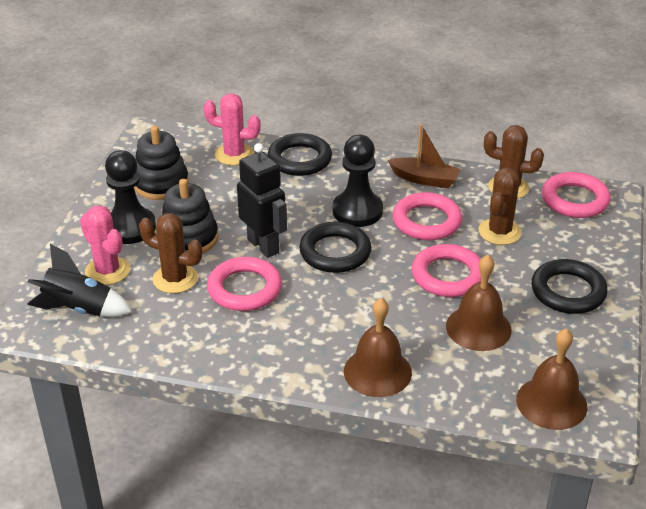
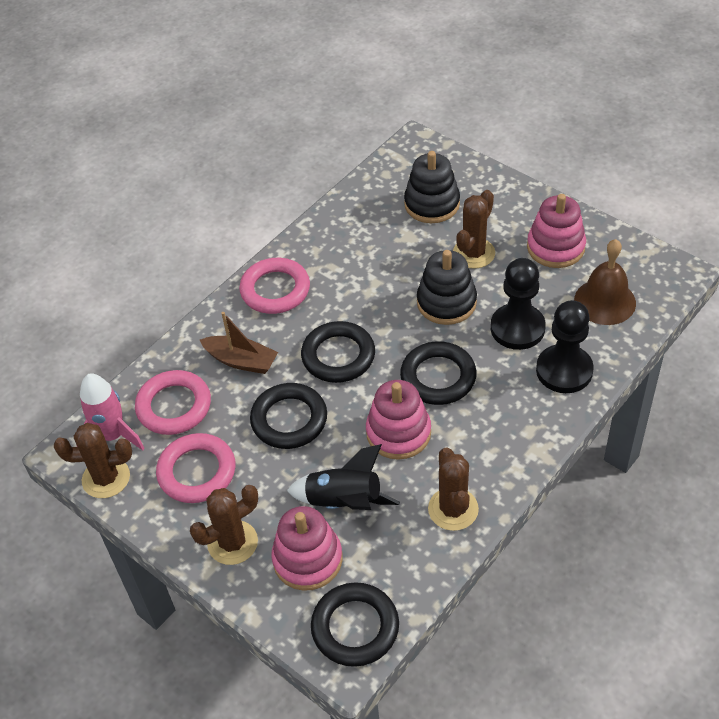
black ring: [268,133,332,176] [299,222,372,273] [531,259,608,314] = 3 -> [250,383,327,449] [301,321,375,383] [311,582,399,667] [400,341,477,405] = 4
black robot: [237,143,287,258] = 1 -> none = 0
brown bell: [344,298,412,397] [446,255,512,351] [516,328,587,430] = 3 -> [574,239,636,325] = 1
brown cactus: [139,213,202,293] [479,168,522,245] [484,125,544,199] = 3 -> [54,423,132,498] [190,485,258,565] [428,448,479,531] [453,190,495,269] = 4
pink cactus: [80,205,130,285] [203,93,261,166] = 2 -> none = 0
pink ring: [207,257,282,311] [393,192,462,240] [412,244,481,297] [542,172,611,218] = 4 -> [135,370,211,435] [156,433,236,503] [239,258,310,314] = 3
pink rocket: none = 0 -> [76,374,145,450] = 1
pink stacking toy: none = 0 -> [271,506,343,591] [366,380,431,460] [527,194,586,268] = 3

